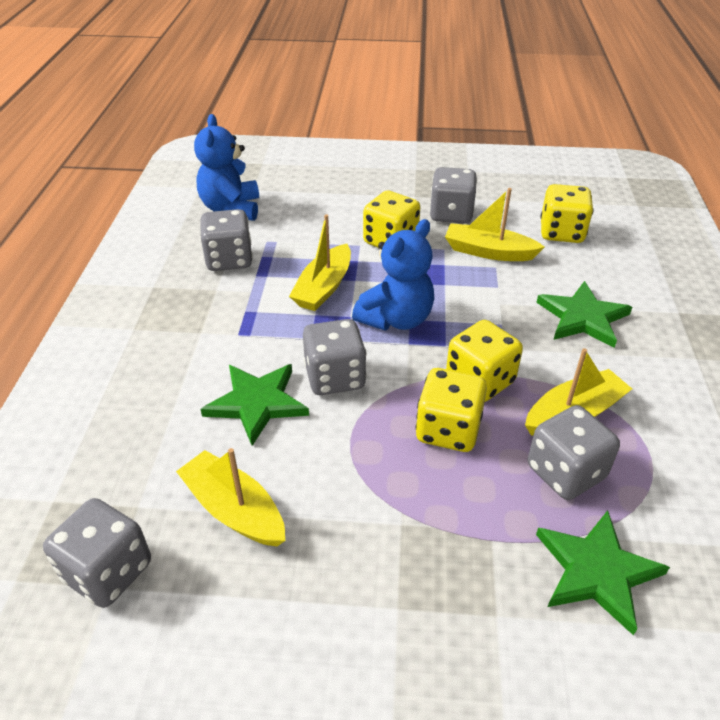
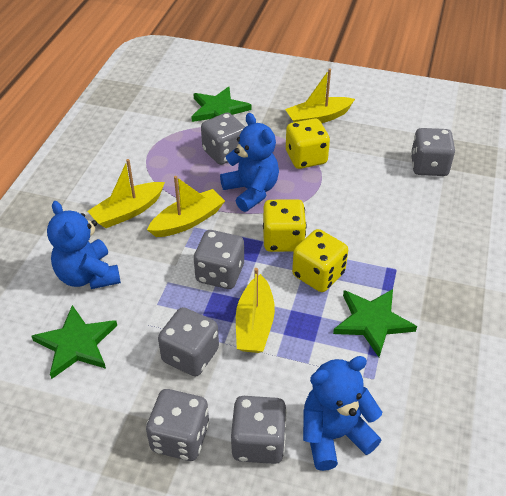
blue teddy bear: [194,114,259,221] [352,219,434,330] = 2 -> [47,201,121,289] [220,113,279,212] [303,356,382,471] = 3
grey dice: [43,498,151,608] [200,209,253,271] [303,319,367,395] [429,167,477,224] [528,405,620,500] = 5 -> [146,389,209,461] [158,307,219,376] [194,230,244,289] [201,113,245,165] [231,396,287,464] [411,128,455,176] = 6
yellow dice: [363,191,420,248] [415,368,487,452] [446,320,523,402] [540,184,594,243] = 4 -> [263,199,307,252] [286,118,330,169] [292,229,348,292] = 3

